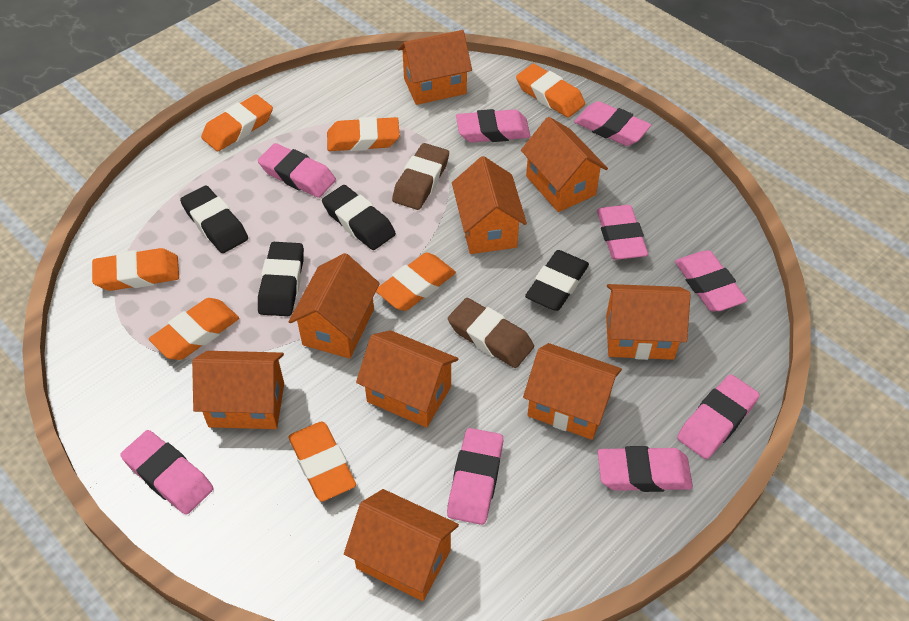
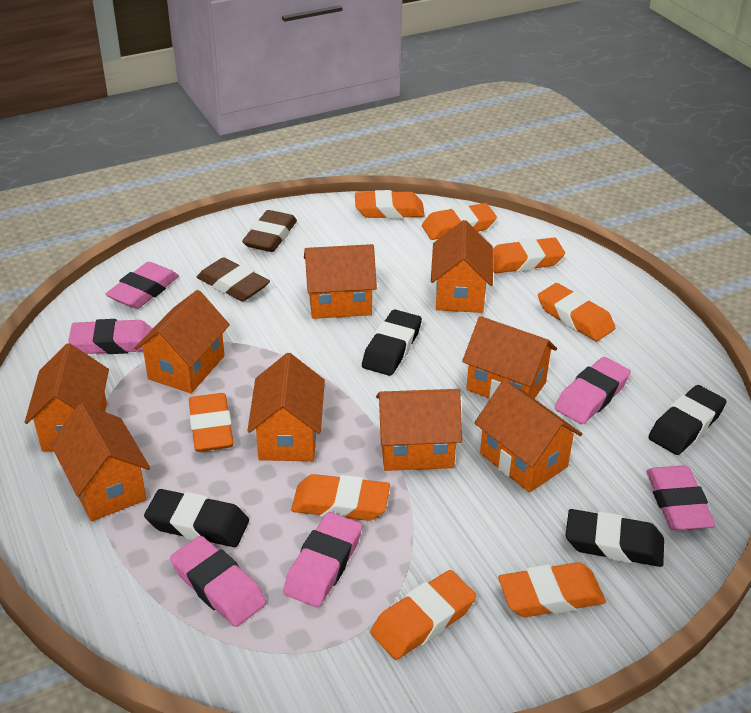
orange eraser: [92,248,179,291] [149,298,239,360] [201,94,273,151] [289,421,356,502] [327,117,400,151] [376,252,456,311] [516,64,585,118] = 7 -> [189,393,233,452] [291,474,390,521] [355,190,425,219] [370,570,476,660] [422,203,497,240] [493,237,565,273] [498,562,606,617] [538,283,615,341] = 8
pink eraser: [120,430,213,515] [258,143,336,198] [447,428,503,525] [456,109,530,143] [574,101,651,146] [597,205,648,260] [598,446,693,492] [675,250,747,311] [677,374,760,459] = 9 -> [68,319,153,354] [106,262,179,309] [170,536,267,627] [283,512,362,607] [555,357,631,424] [646,465,715,530] = 6

